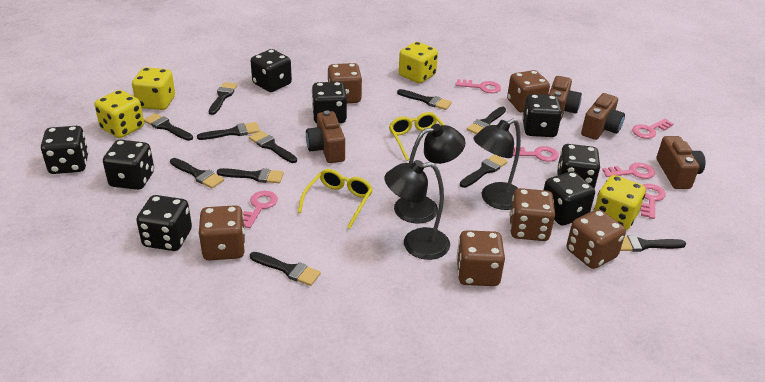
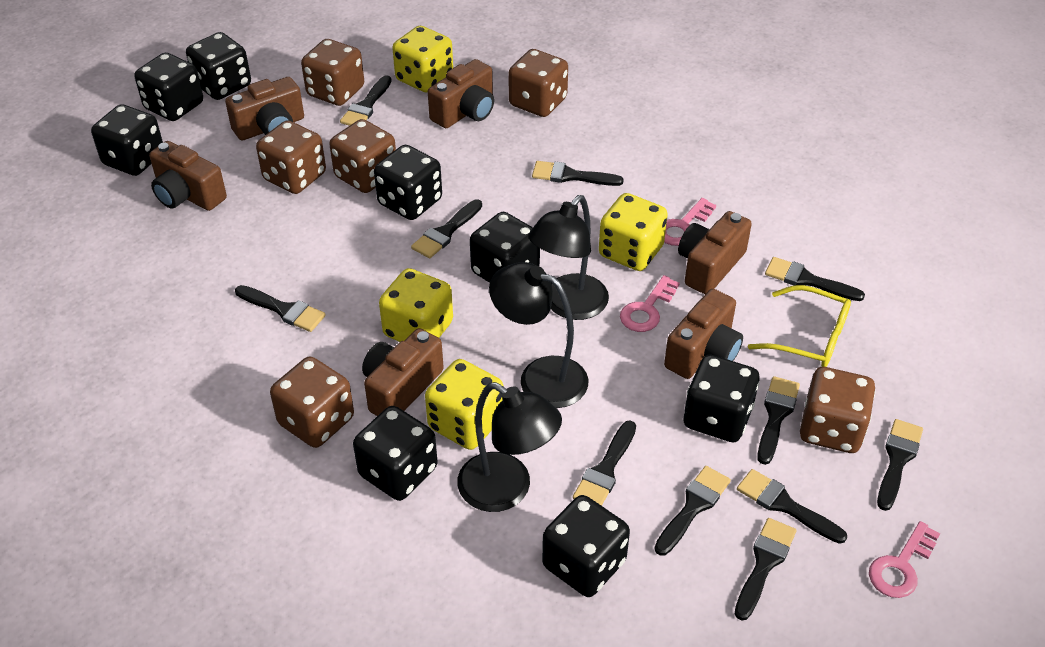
brown camera: [306,110,345,163] [549,76,582,121] [581,93,625,140] [656,136,705,189] = 4 -> [149,141,227,211] [225,77,304,140] [362,328,444,416] [428,59,494,128] [664,289,743,379] [678,211,752,294] = 6
pink key: [243,191,278,228] [456,79,501,93] [513,146,559,162] [602,163,655,179] [632,118,674,139] [640,184,666,219] = 6 -> [620,275,680,332] [664,198,716,246] [869,521,940,598] = 3
yellow glasses: [298,169,373,229] [389,112,445,161] = 2 -> [748,285,851,367] = 1

